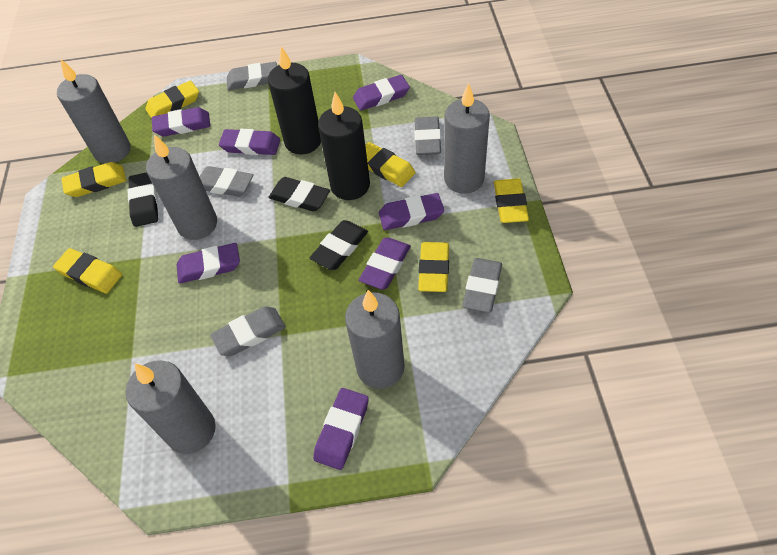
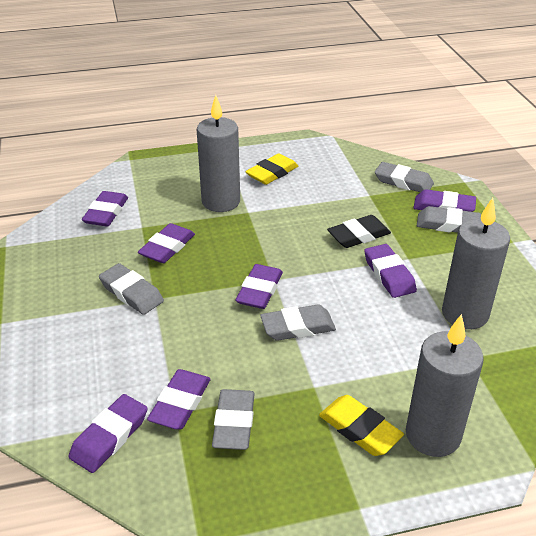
black candle: [268,46,321,154] [318,92,370,200] = 2 -> none = 0
black eraser: [128,172,158,227] [268,177,330,212] [310,220,368,270] = 3 -> [327,215,391,248] = 1
grey candle: [57,59,131,164] [126,360,216,454] [146,134,217,240] [345,290,405,389] [444,83,490,194] = 5 -> [197,95,240,212] [406,314,484,457] [442,198,510,329] = 3
yellow eraser: [53,248,122,293] [61,162,126,197] [145,81,199,119] [365,142,415,187] [418,242,449,292] [494,178,529,223] = 6 -> [245,154,298,185] [319,395,404,456] = 2

